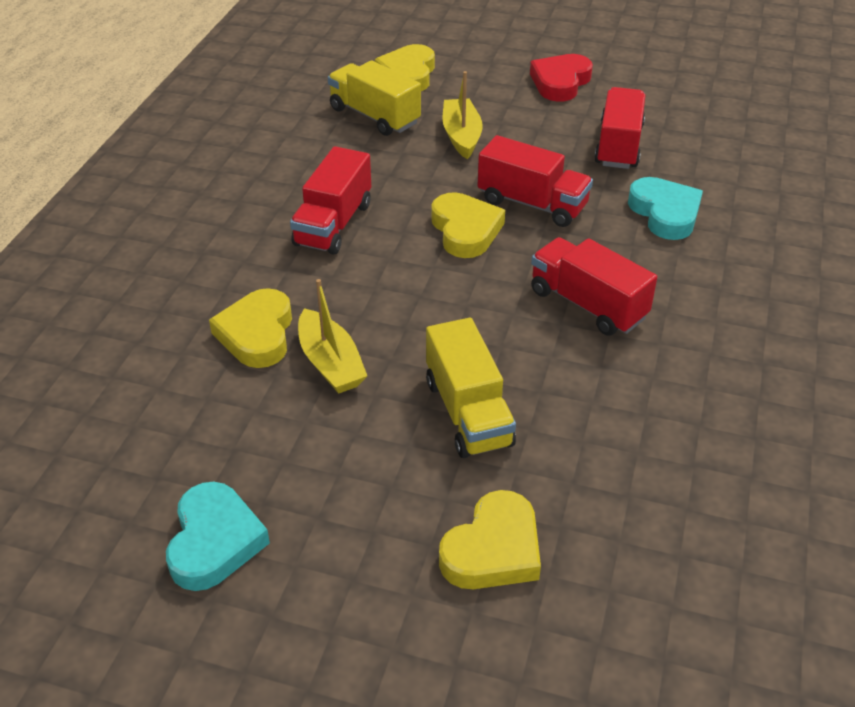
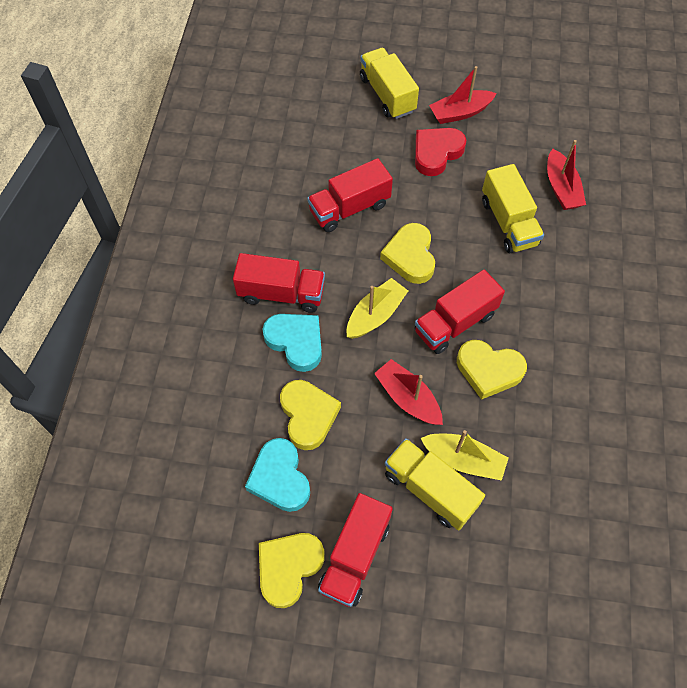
red boat: none = 0 -> [374,359,443,425] [429,66,497,124] [547,140,586,210] = 3
yellow truck: [328,60,421,136] [426,318,516,458] = 2 -> [360,48,419,119] [385,438,485,530] [482,164,544,253] = 3

